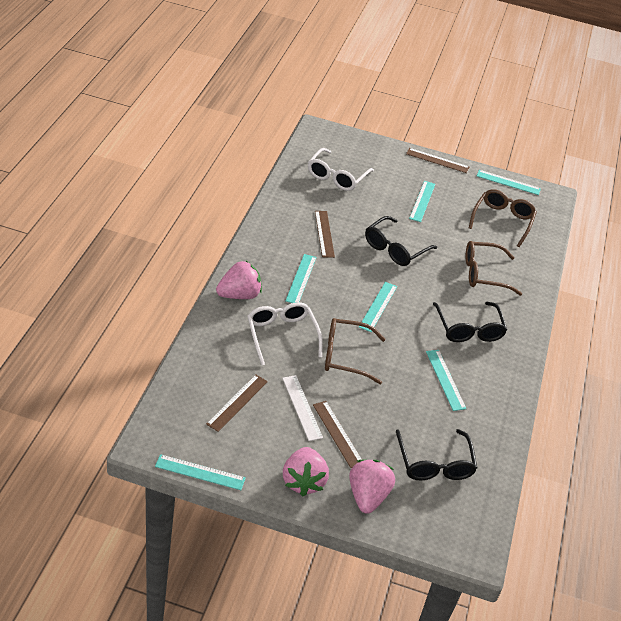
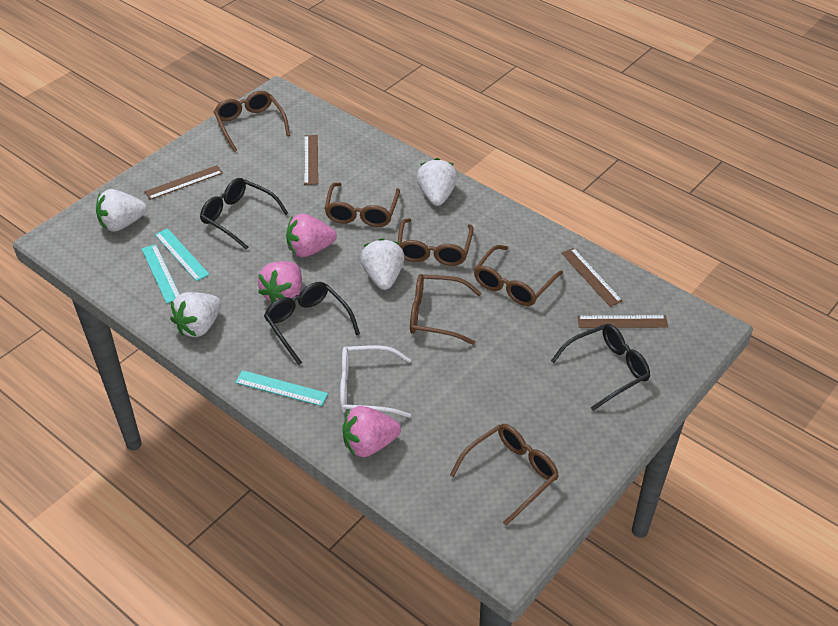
brown glasses: [325,318,386,384] [465,241,522,296] [469,189,537,247] = 3 -> [214,91,290,152] [324,183,400,227] [398,218,473,266] [410,274,482,345] [450,424,559,526] [474,245,563,306] = 6
turquoise ruler: [155,454,246,490] [285,254,317,303] [359,282,397,332] [409,181,435,222] [426,350,467,411] [477,170,541,195] = 6 -> [142,244,180,304] [155,228,210,281] [235,370,328,406] = 3
white glasses: [248,302,323,366] [308,148,374,191] = 2 -> [340,345,411,418] = 1
white ruler: [282,375,323,441] = 1 -> none = 0
white strawberry: none = 0 -> [96,189,147,232] [170,292,221,337] [360,238,405,290] [417,158,458,206] = 4

